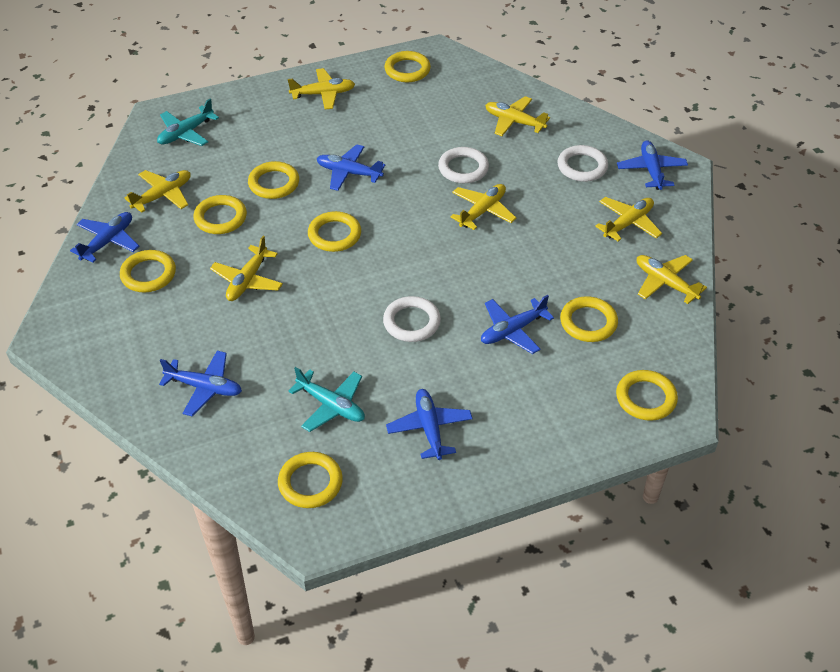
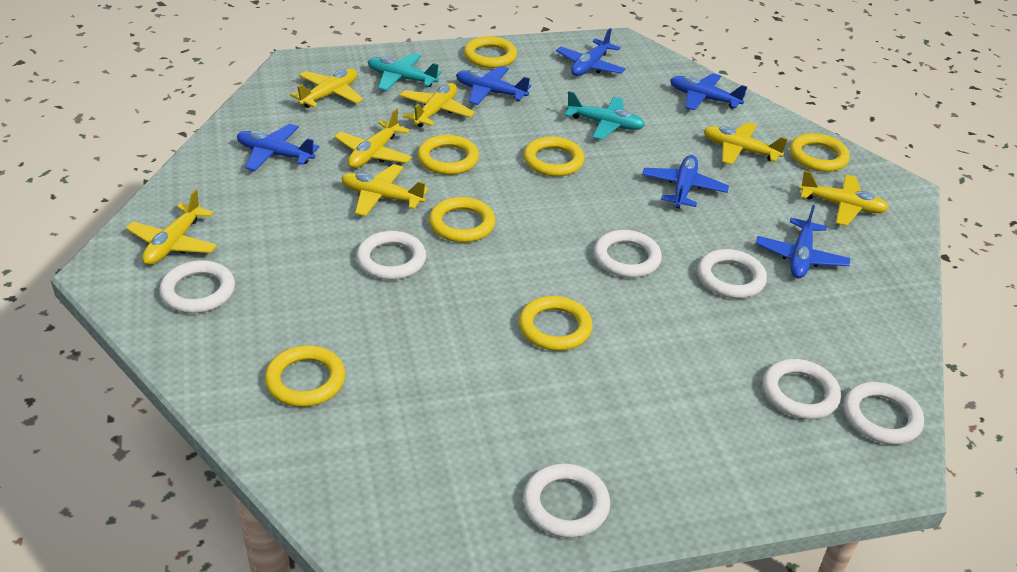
white ring: [383,296,441,342] [438,147,489,183] [557,145,608,182] = 3 -> [159,260,235,313] [356,231,426,280] [523,463,610,538] [594,230,662,278] [697,249,767,299] [763,359,841,419] [843,382,924,445] = 7
yellow ring: [120,250,176,292] [193,195,247,234] [248,161,299,199] [278,452,343,508] [308,211,361,252] [384,51,431,82] [560,296,618,342] [616,370,678,421] = 8 -> [265,345,345,407] [417,135,479,175] [429,197,495,243] [464,36,517,68] [519,296,593,351] [524,137,585,177] [790,133,850,172] = 7

